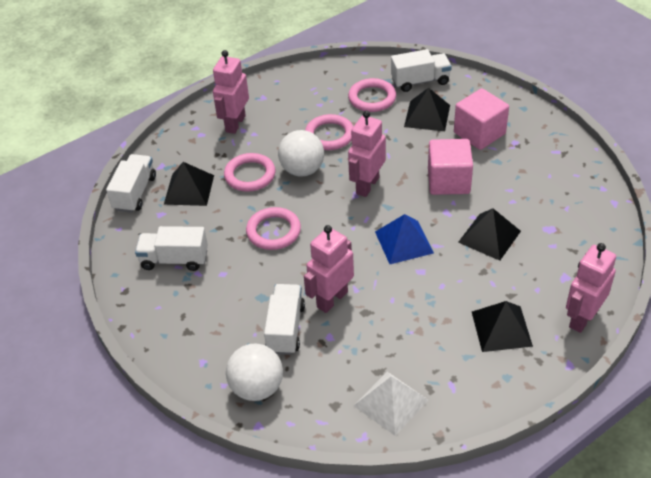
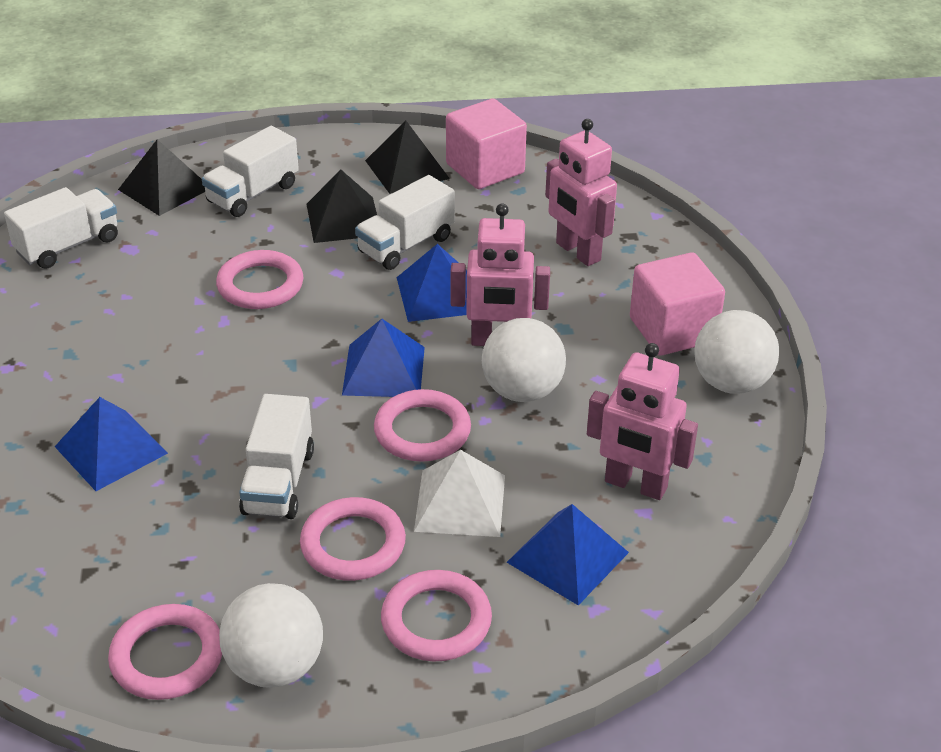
black pyramid: [164,162,214,206] [404,88,450,131] [458,208,521,261] [472,301,533,352] = 4 -> [118,139,205,216] [307,170,377,243] [365,121,450,194] = 3
blue pyramid: [375,214,434,264] = 1 -> [55,397,168,491] [342,319,425,397] [397,244,467,322] [507,504,629,605] = 4
pink ring: [224,153,276,192] [246,207,301,250] [305,114,353,150] [348,78,396,112] = 4 -> [108,604,222,700] [216,250,304,309] [300,497,406,581] [374,389,471,462] [381,570,492,661] = 5
pink robot: [213,50,249,134] [304,225,354,313] [348,111,386,197] [566,243,616,333] = 4 -> [451,203,550,346] [545,119,617,266] [587,343,698,500] = 3
white ball: [226,344,283,401] [278,130,324,177] = 2 -> [219,583,323,688] [482,318,566,402] [694,310,779,394] = 3

